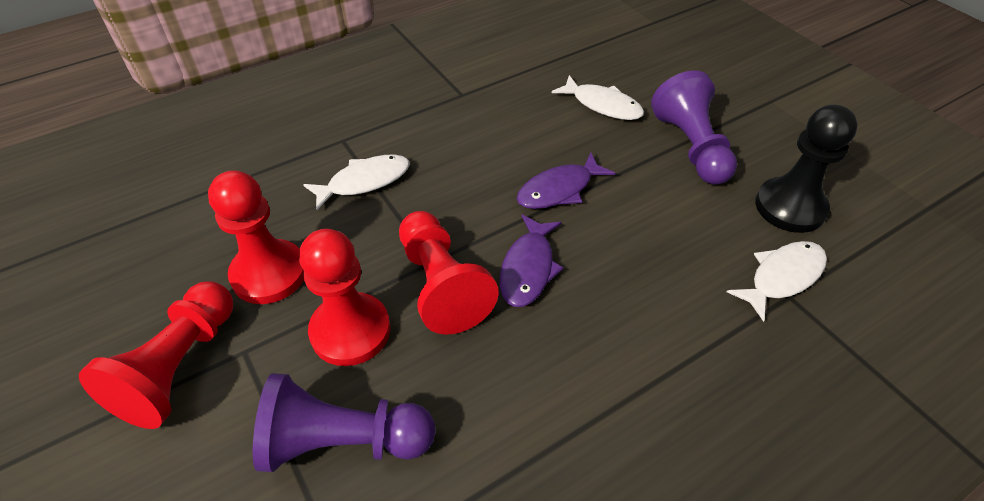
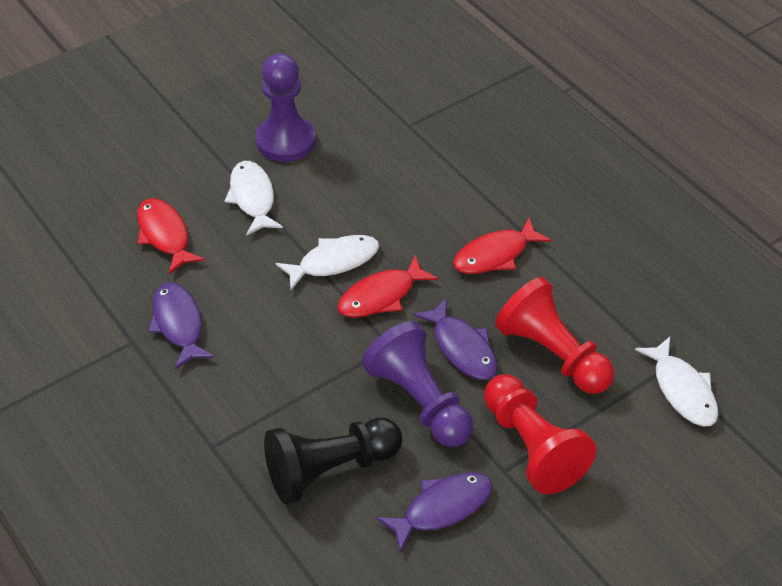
purple fish: [500,214,564,307] [516,153,615,209] = 2 -> [148,282,215,369] [377,472,493,552] [413,298,498,380] = 3
red fish: none = 0 -> [137,198,204,274] [337,255,438,318] [453,218,551,274] = 3
red pawn: [79,281,233,429] [208,170,304,304] [299,229,390,366] [399,211,499,335] = 4 -> [484,375,596,495] [495,277,614,394] = 2

